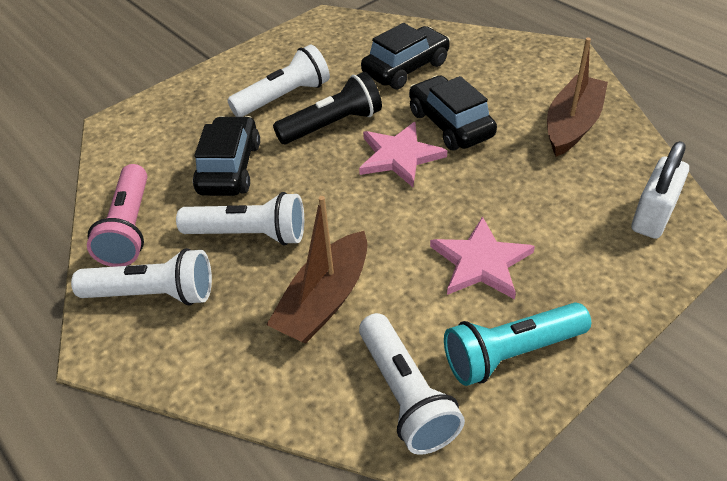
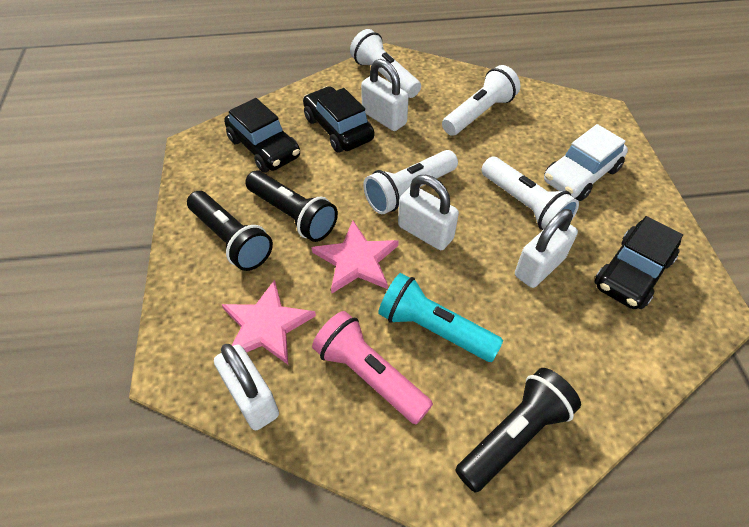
black flashlight: [273,72,382,144] = 1 -> [187,191,273,271] [245,170,338,242] [456,368,581,493] = 3
brown boat: [266,196,367,343] [547,38,608,157] = 2 -> none = 0
white car: none = 0 -> [544,124,628,201] = 1
white padlock: [632,141,689,239] = 1 -> [214,344,279,430] [361,59,409,131] [398,175,459,250] [515,209,578,288] = 4

